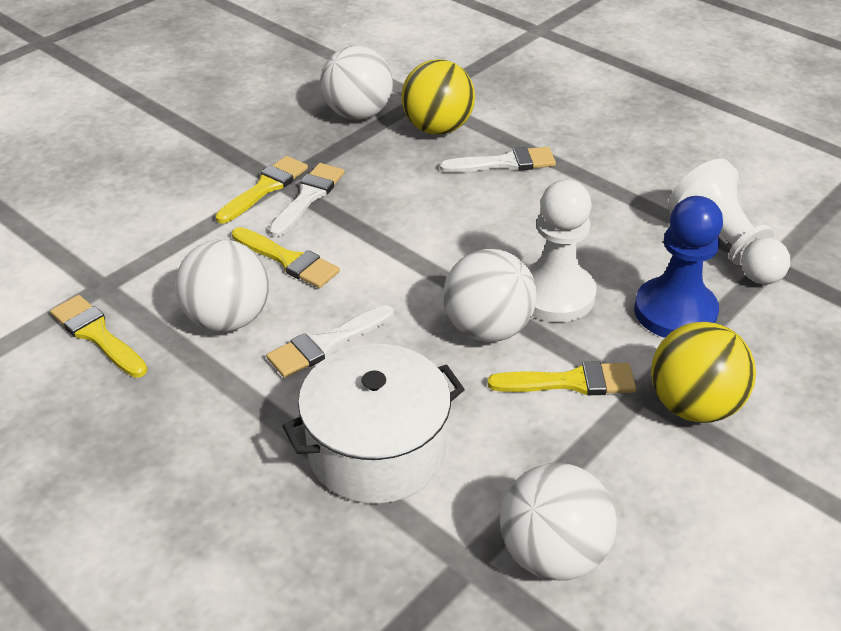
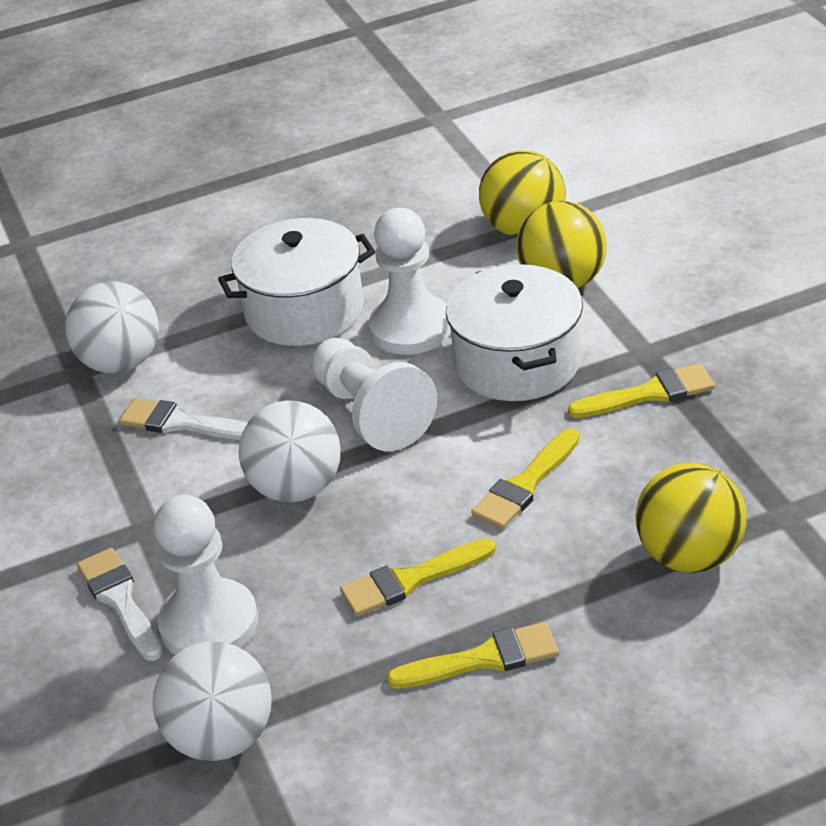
blue pawn: [634,196,723,338] = 1 -> none = 0
white ball: [175,239,269,332] [320,46,393,120] [443,249,537,342] [500,463,617,581] = 4 -> [65,281,159,373] [153,641,272,761] [238,400,341,503] = 3
white brush: [266,305,394,378] [269,163,345,237] [440,147,556,173] = 3 -> [77,548,163,661] [119,398,248,440] = 2
white pawn: [527,180,597,322] [668,159,790,285] = 2 -> [153,495,258,655] [311,338,437,451] [369,208,451,355] = 3
white pot: [283,344,465,504] = 1 -> [218,218,375,346] [446,264,583,401] = 2
yellow ball: [401,59,475,135] [651,322,756,423] = 2 -> [479,150,565,237] [516,201,607,288] [635,463,747,573] = 3

